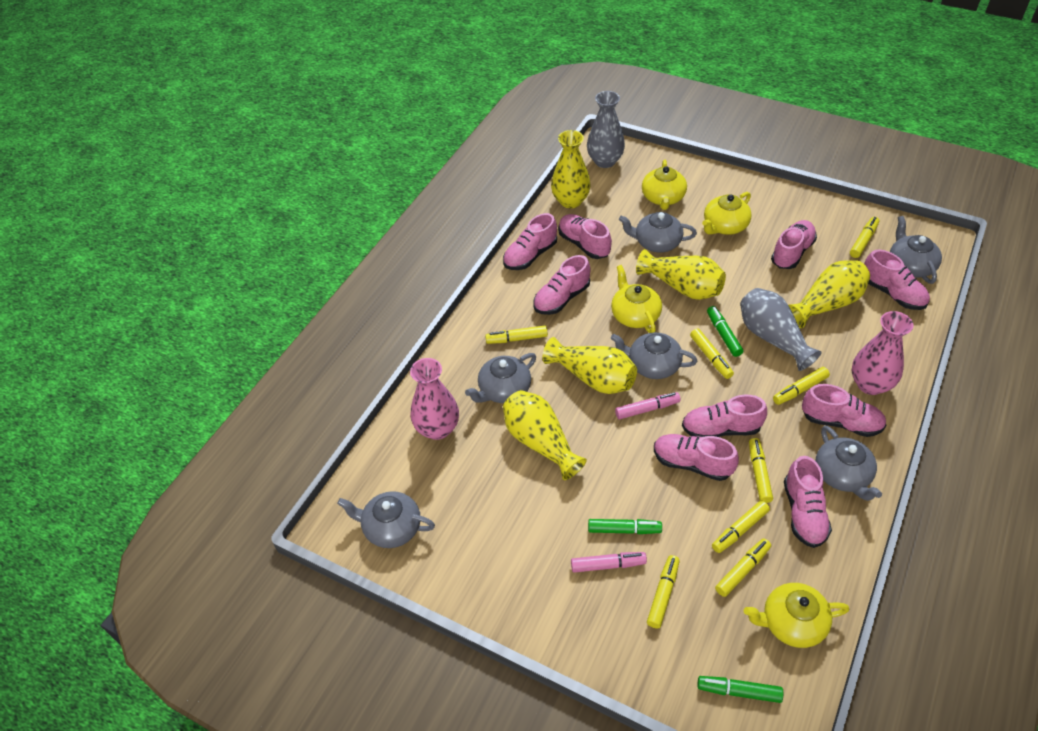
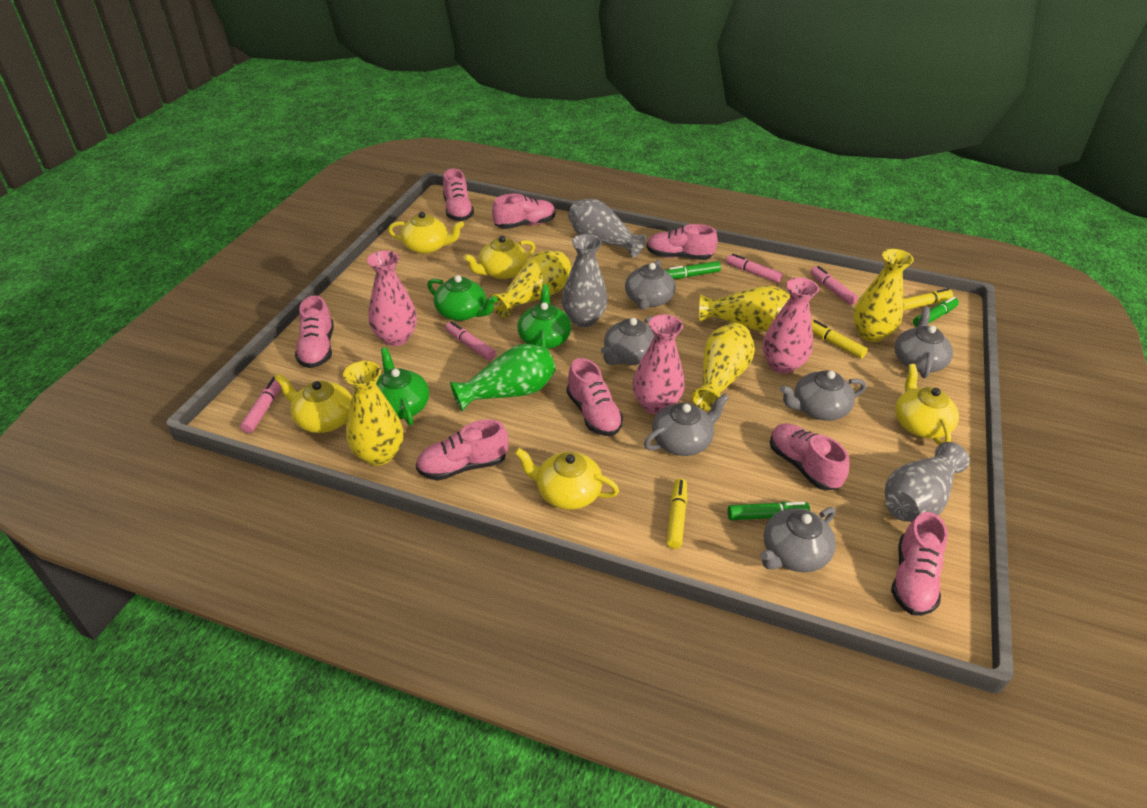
green teapot: none = 0 -> [376,347,429,425] [427,275,498,321] [517,284,571,349] = 3
green vase: none = 0 -> [450,344,556,411] = 1
grey vase: [587,91,625,168] [740,288,822,371] = 2 -> [562,234,608,327] [568,199,646,258] [885,442,970,522] = 3
pink marker: [571,552,647,573] [615,392,681,419] = 2 -> [240,377,281,433] [445,321,496,360] [726,254,783,283] [810,266,858,305] = 4
pink shoe: [503,213,557,270] [534,255,590,315] [558,214,612,259] [654,434,739,481] [682,395,767,437] [771,220,817,269] [784,456,832,548] [802,384,886,437] [864,249,930,310] = 9 -> [295,296,334,368] [416,419,508,481] [443,169,474,221] [492,194,555,229] [567,358,623,436] [646,224,718,260] [770,423,849,490] [891,512,948,616] = 8
pink vase: [410,358,459,440] [852,311,914,395] = 2 -> [367,250,417,346] [633,314,685,414] [763,277,819,374] = 3
yellow marker: [485,325,548,344] [647,555,680,629] [690,329,734,379] [712,501,770,553] [715,538,771,597] [749,438,773,503] [773,367,830,405] [850,217,879,258] = 8 -> [666,479,687,549] [811,320,868,359] [903,288,953,310] = 3
yellow teapot: [611,265,662,333] [642,160,687,210] [702,192,752,235] [744,583,849,648] = 4 -> [274,374,352,433] [388,212,464,254] [463,236,535,279] [515,448,619,510] [895,364,959,445] = 5

